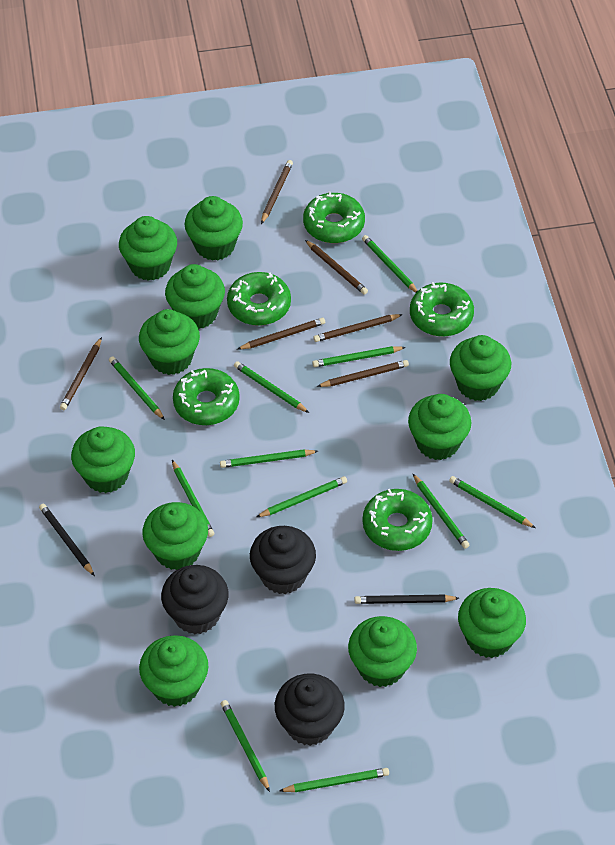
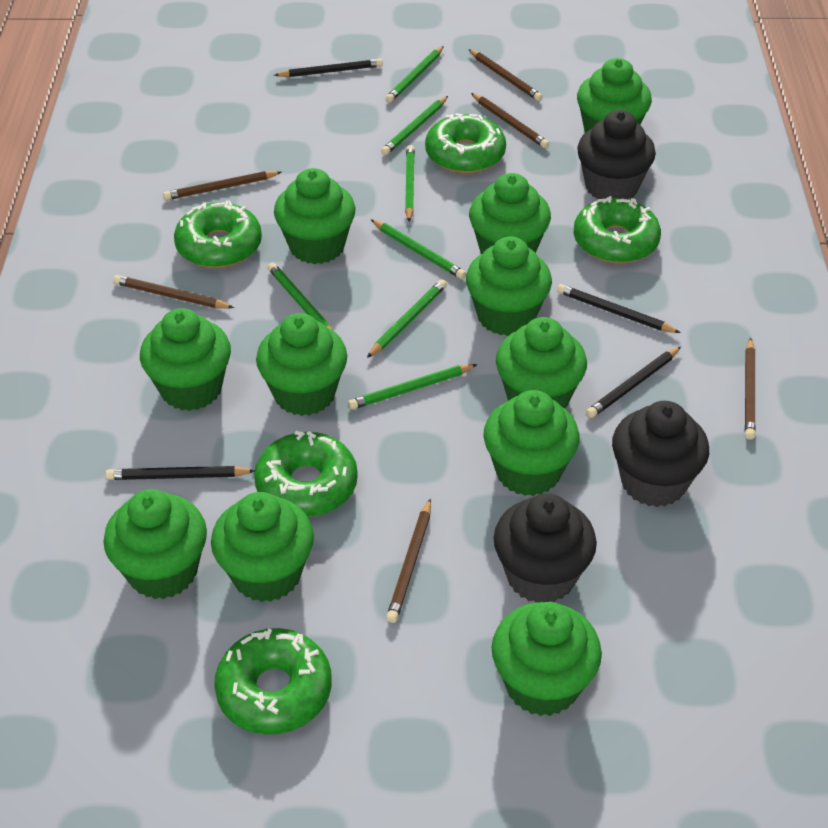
black pencil: [39,504,95,576] [355,595,459,604] = 2 -> [105,466,255,480] [274,59,383,77] [557,284,681,333] [586,347,681,418] = 4
green pencil: [109,356,165,420] [172,460,214,537] [220,449,318,468] [221,700,270,792] [234,361,309,413] [257,476,347,517] [279,768,389,792] [312,346,406,367] [362,235,418,293] [412,473,469,549] [449,476,536,528] = 11 -> [268,263,333,331] [348,364,478,410] [367,279,447,358] [371,219,466,279] [381,96,448,155] [386,46,444,102] [405,145,415,222] = 7

